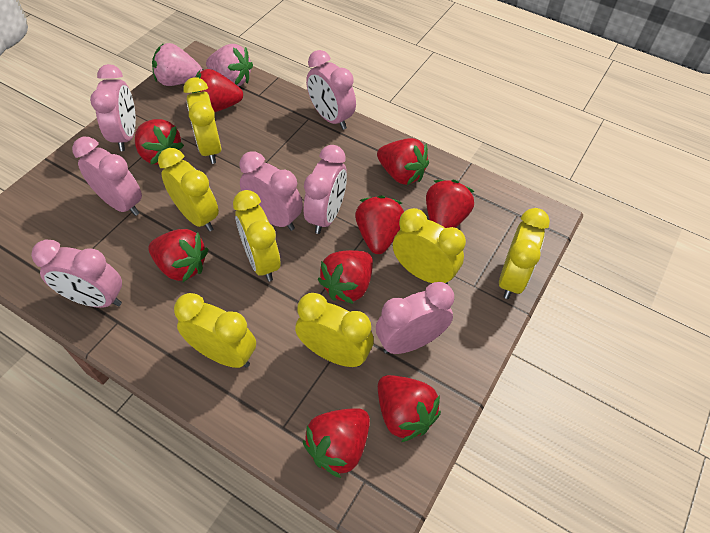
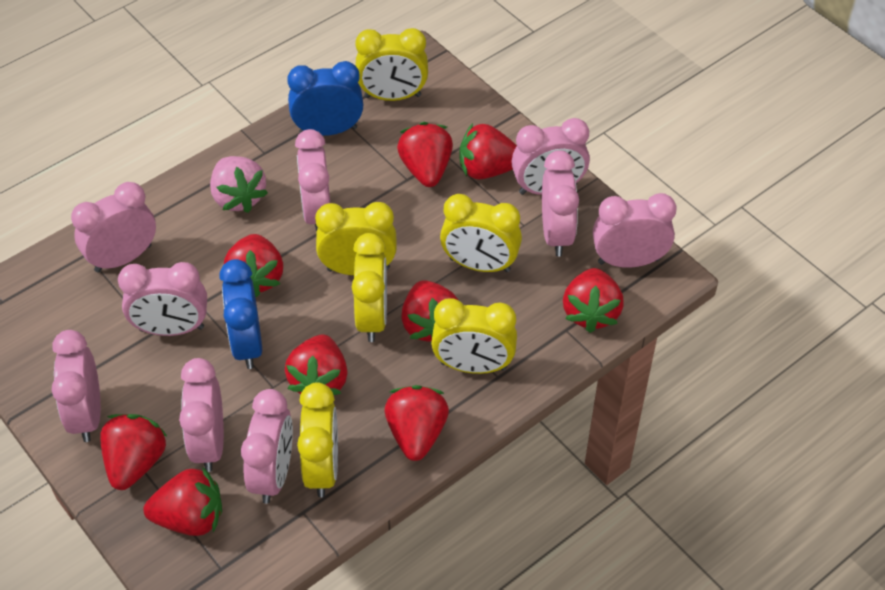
blue clock: none = 0 -> [219,259,262,369] [287,61,363,136] = 2
pink clock: [31,240,122,308] [72,137,142,216] [90,64,136,151] [239,151,303,231] [304,145,347,234] [306,50,356,130] [376,282,454,354] = 7 -> [52,330,101,442] [71,182,156,273] [118,262,207,336] [179,358,224,472] [241,389,293,504] [295,129,330,232] [511,118,590,195] [542,150,579,256] [593,193,676,268] = 9
pink strawberry: [152,43,202,86] [206,44,253,86] = 2 -> [210,156,268,213] = 1
yellow clock: [158,148,219,232] [174,293,256,368] [183,77,221,164] [233,190,281,281] [295,293,374,367] [393,208,466,285] [499,208,550,299] = 7 -> [297,382,338,497] [315,202,397,275] [352,233,387,342] [355,28,428,101] [431,298,517,374] [440,194,522,272] = 6

